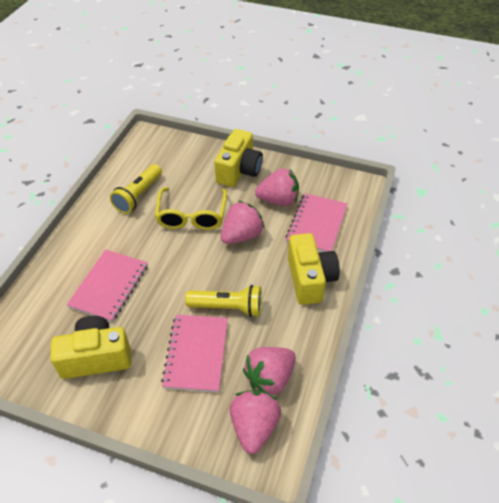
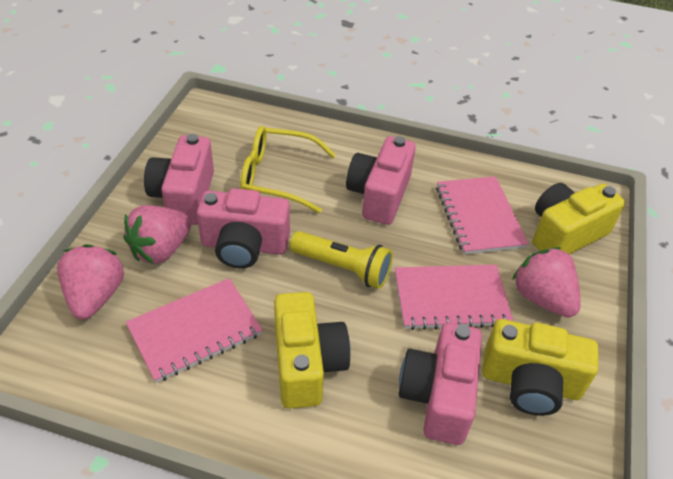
pink camera: none = 0 -> [144,134,214,225] [197,188,290,269] [346,136,416,225] [399,323,482,445] = 4
pink strawberry: [221,201,265,244] [230,390,281,454] [243,347,296,395] [255,168,299,206] = 4 -> [57,244,124,319] [124,205,192,264] [512,247,580,317] = 3
yellow flashlight: [110,164,162,214] [185,285,262,317] = 2 -> [290,231,393,289] = 1

